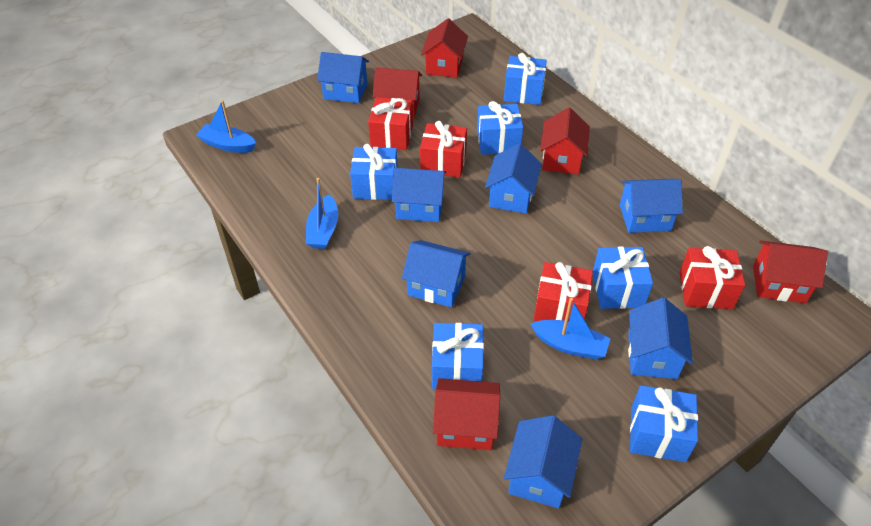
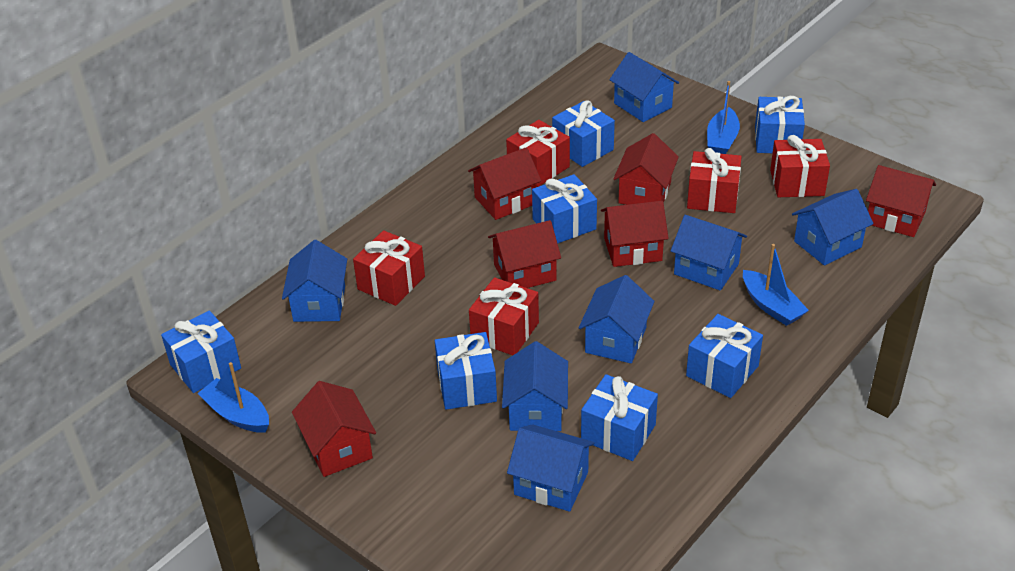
blue gift: [350,144,398,200] [432,323,484,389] [477,101,523,155] [504,53,547,105] [593,247,653,309] [630,385,698,462] = 6 -> [161,311,241,393] [435,332,497,410] [532,174,597,244] [552,100,615,167] [581,374,658,461] [686,314,763,398] [755,96,805,153] = 7
red gift: [368,97,413,150] [420,121,467,177] [534,262,593,321] [679,246,745,309] = 4 -> [353,230,425,306] [469,277,539,355] [506,120,570,187] [687,148,742,213] [770,135,830,197] = 5
red house: [372,67,422,118] [421,19,468,78] [433,378,500,450] [540,108,590,174] [753,240,828,303] = 5 -> [292,381,376,477] [468,147,541,220] [488,220,561,288] [601,201,669,267] [613,133,679,205] [866,165,936,237] = 6

